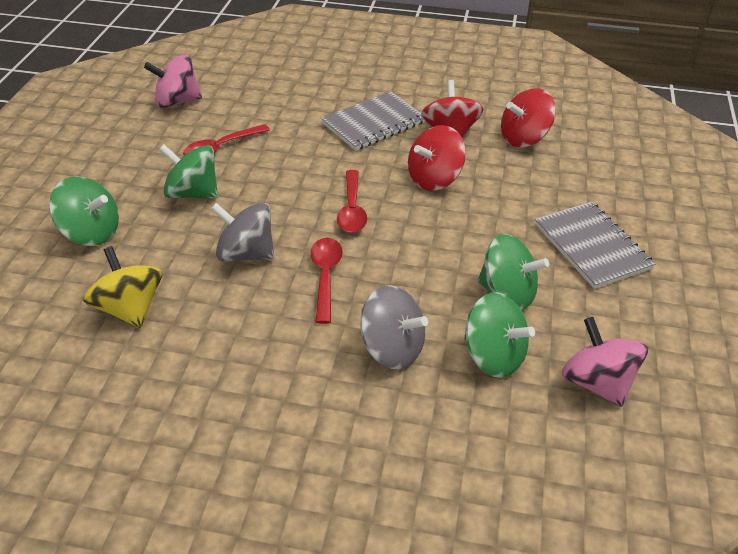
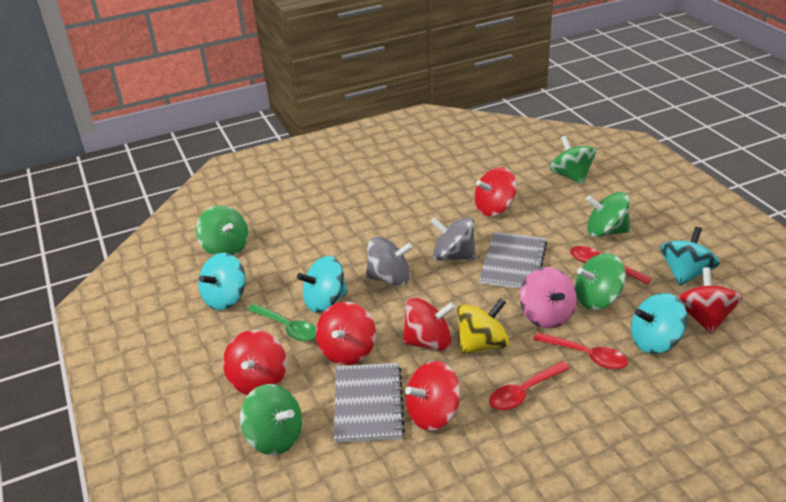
green spinning top: [49,177,119,246] [159,144,218,199] [464,293,535,378] [477,234,549,310] = 4 -> [196,205,248,256] [240,384,302,455] [549,136,596,184] [575,253,626,310] [586,192,630,237] = 5
green spoon: none = 0 -> [247,304,316,341] = 1
pink spinning top: [144,54,202,108] [562,317,648,407] = 2 -> [520,267,577,328] = 1
red spinning top: [408,125,466,191] [421,80,484,137] [501,88,556,148] = 3 -> [223,330,287,395] [316,302,376,365] [403,298,455,351] [405,361,460,431] [475,167,517,216] [678,267,742,334] = 6
turquoise spinning top: none = 0 -> [198,253,246,310] [297,256,348,313] [631,293,687,354] [660,227,720,286] = 4

